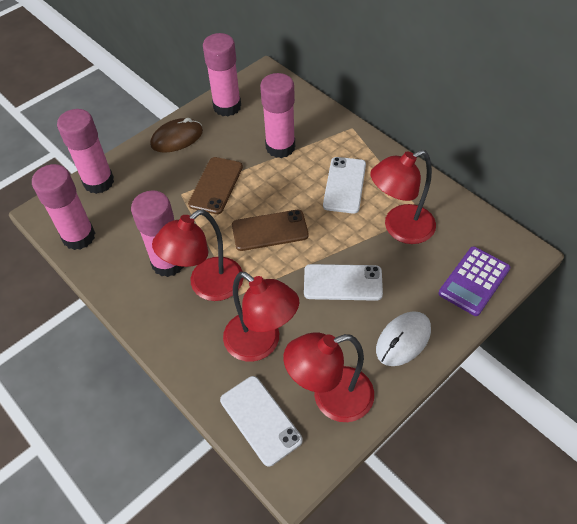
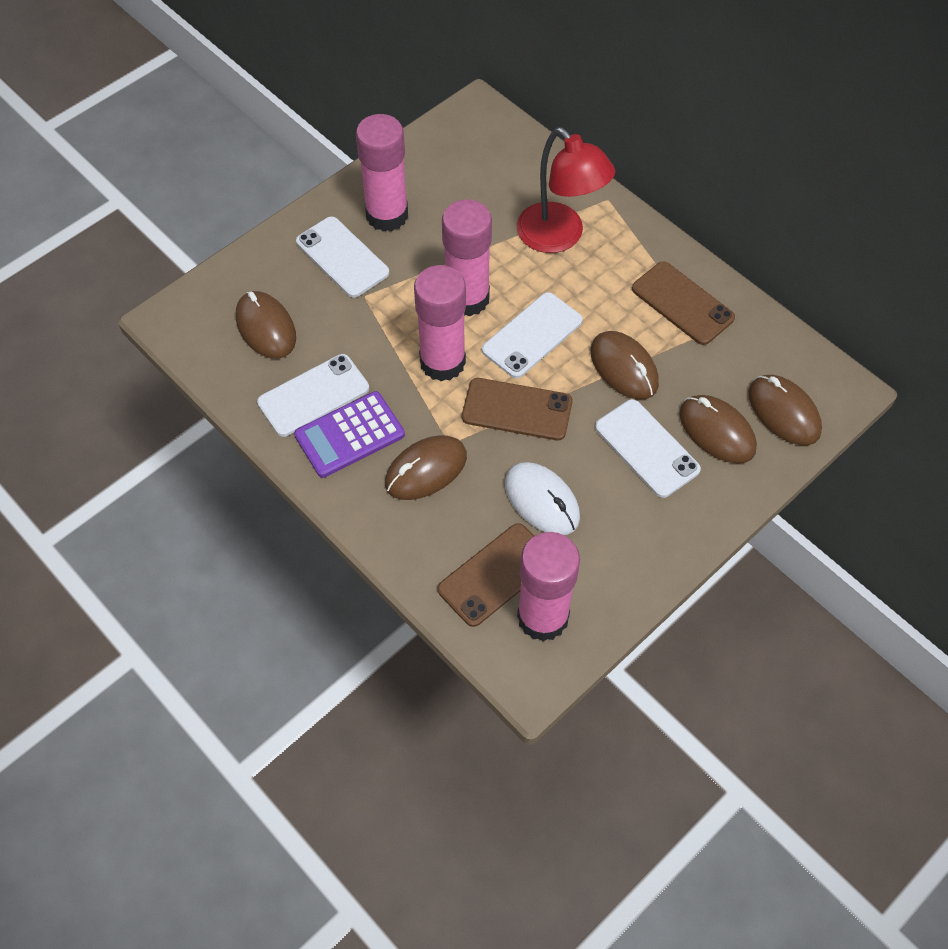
brown mouse: [150,118,203,153] = 1 -> [236,291,296,359] [385,435,467,500] [590,331,659,399] [679,395,757,464] [749,375,822,445] = 5
brown phone: [188,157,243,214] [232,210,309,251] = 2 -> [438,523,534,627] [462,378,573,441] [632,261,735,345] = 3
pink glue stick: [32,164,95,250] [57,109,114,194] [131,190,184,277] [203,33,241,116] [260,73,295,158] = 5 -> [356,114,408,232] [414,265,466,381] [442,199,492,317] [517,532,580,641] = 4
red lamp: [152,209,244,301] [223,272,299,362] [283,332,374,422] [370,150,436,244] = 4 -> [517,127,615,253] = 1
white phone: [220,376,303,467] [304,264,383,301] [323,157,366,214] = 3 -> [257,354,369,437] [296,217,389,298] [482,292,583,378] [595,399,701,498] = 4

